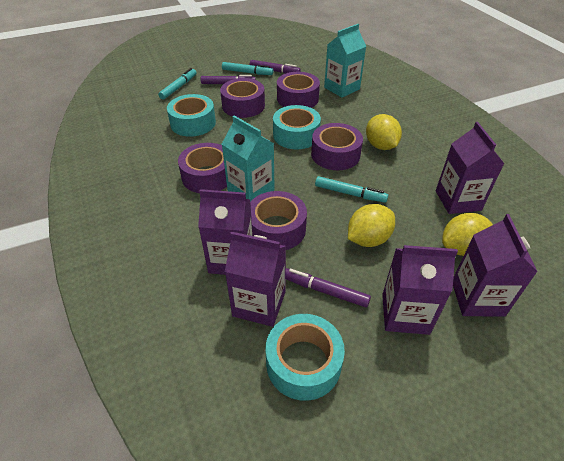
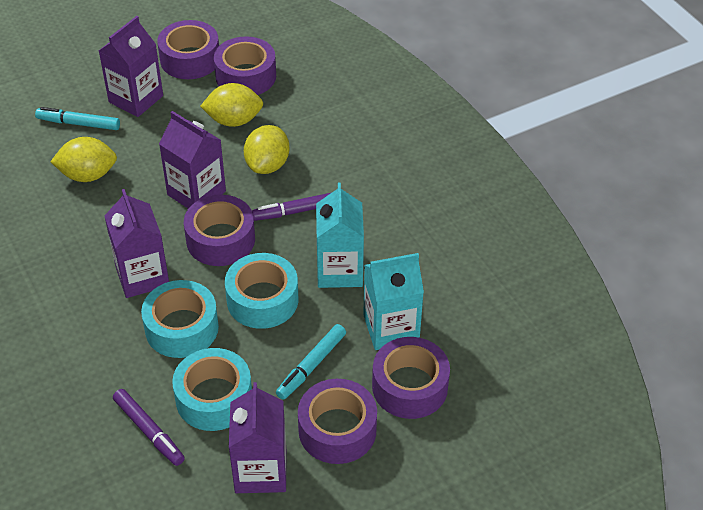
purple carton: [198,189,253,275] [225,232,286,327] [382,245,458,335] [436,122,504,214] [453,214,538,317] = 5 -> [99,16,163,117] [104,189,169,298] [159,111,226,209] [229,382,286,493] = 4
purple marker: [201,75,256,84] [250,60,301,74] [286,268,371,308] = 3 -> [113,389,185,466] [252,193,331,221] = 2
turquoise marker: [158,68,197,100] [222,62,273,75] [315,176,388,203] = 3 -> [35,107,120,130] [276,324,346,400] = 2

